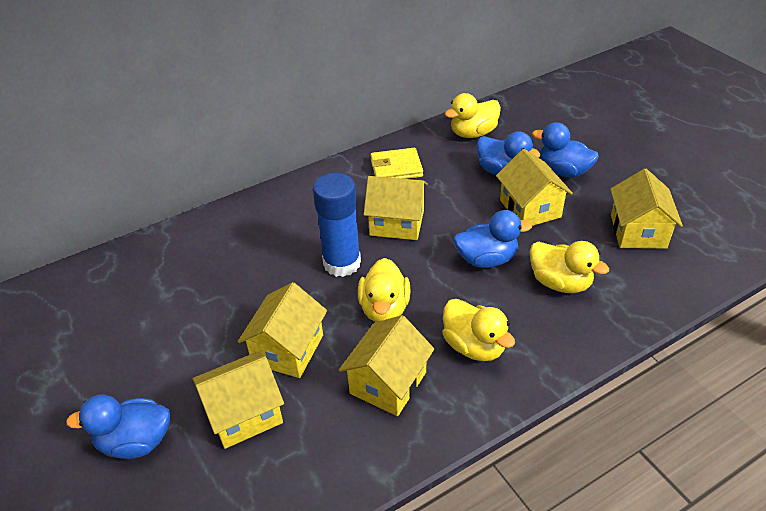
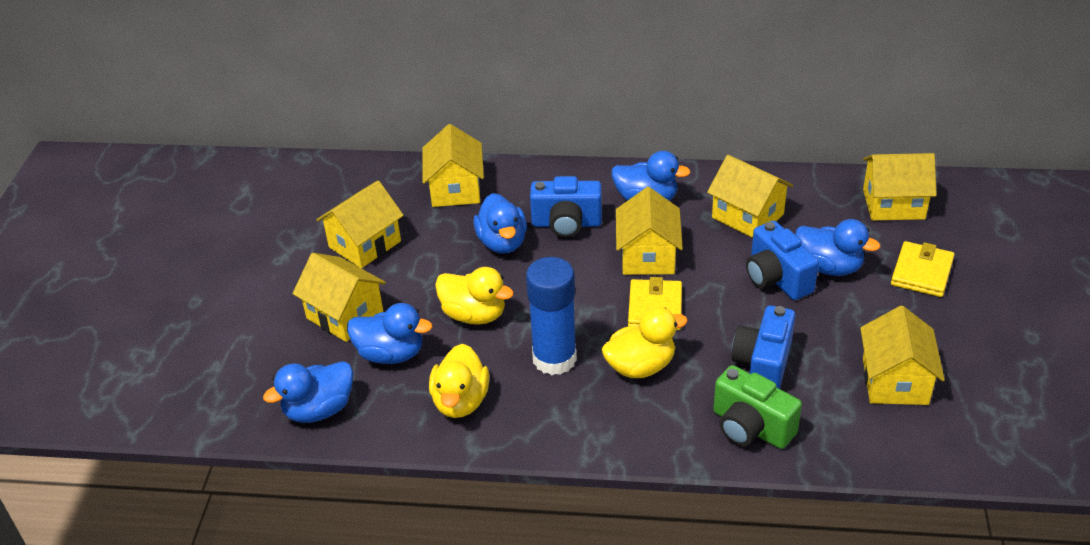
blue camera: none = 0 -> [530,176,602,237] [731,305,795,389] [746,221,819,300] = 3
blue duck: [66,395,170,459] [454,210,532,268] [477,131,541,176] [532,122,599,177] = 4 -> [263,361,353,423] [347,303,432,364] [473,193,527,254] [611,151,691,201] [795,219,880,276] = 5
green camera: none = 0 -> [713,365,802,449] = 1
yellow duck: [358,258,411,322] [442,299,515,361] [445,93,501,138] [530,241,609,293] = 4 -> [429,344,490,418] [435,267,514,325] [602,307,688,378] = 3
yellow house: [193,352,284,449] [238,282,327,378] [339,315,434,416] [364,176,428,240] [496,149,573,226] [610,168,683,249] = 6 -> [292,253,386,342] [316,181,404,268] [422,124,484,207] [616,187,683,275] [707,155,793,238] [860,306,945,405] [863,153,937,220] = 7
yellow wallet: [371,148,423,179] = 1 -> [628,277,682,330] [891,241,955,297] = 2

